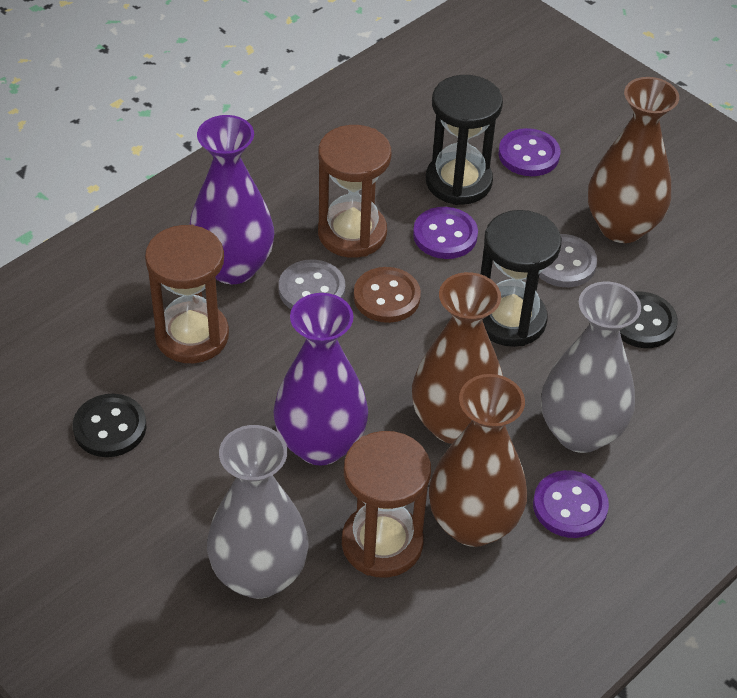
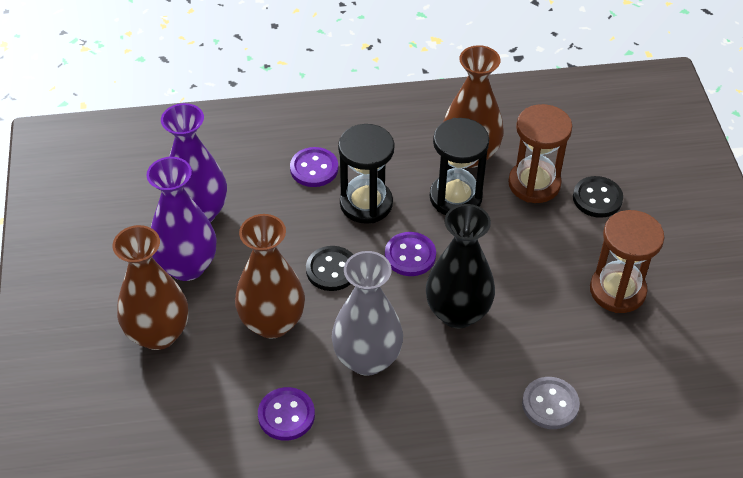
black vase: none = 0 -> [426,204,495,329] = 1
brown button: [354,267,421,323] = 1 -> none = 0
brown hourglass: [145,225,229,363] [318,125,392,258] [342,431,431,578] = 3 -> [508,104,572,203] [590,210,664,313] = 2
grey button: [279,260,345,310] [539,234,597,287] = 2 -> [522,377,580,429] = 1
grey vase: [207,425,308,599] [541,282,641,453] = 2 -> [332,251,403,376] = 1

